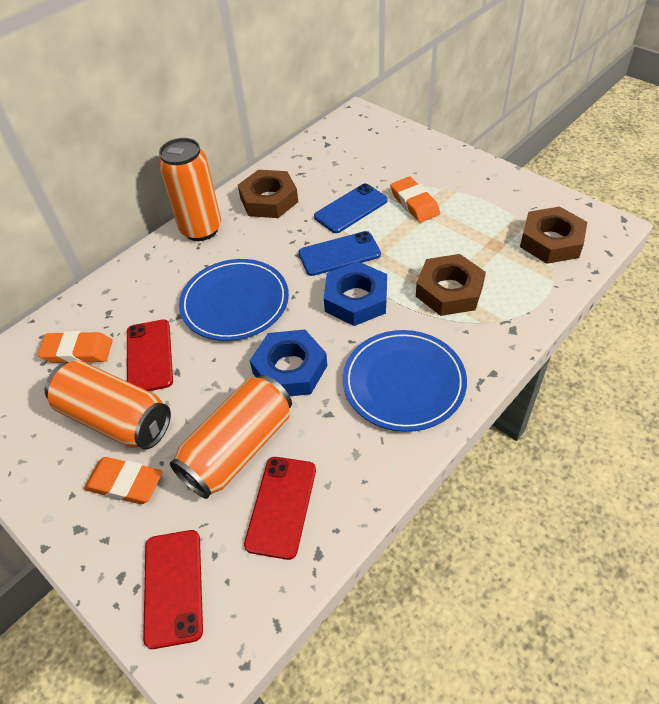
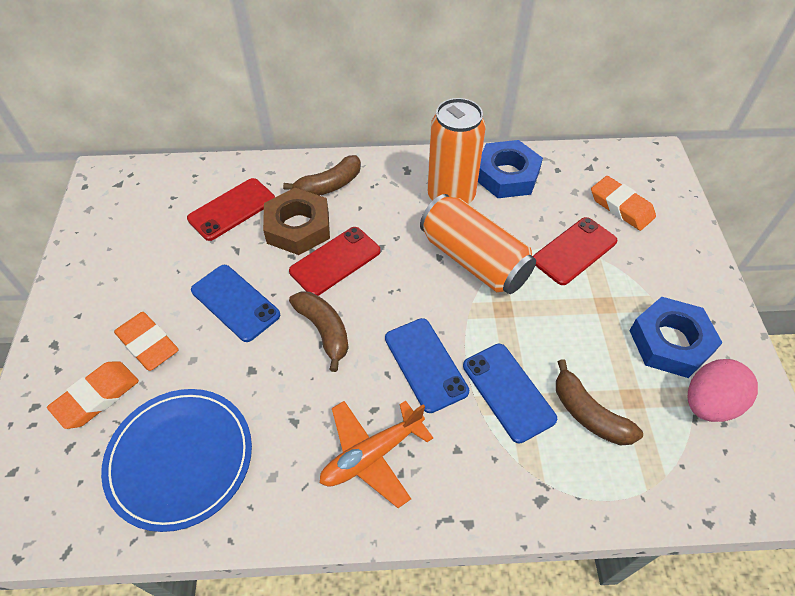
blue phone: [298,231,381,276] [314,184,388,233] = 2 -> [191,265,280,342] [385,318,469,413] [463,344,557,443] = 3
blue plate: [179,259,289,341] [343,330,467,432] = 2 -> [101,389,252,532] = 1
brown banana: none = 0 -> [283,155,361,196] [289,292,349,372] [556,359,643,446] = 3
brown nut: [238,170,298,218] [416,254,486,316] [520,206,587,264] = 3 -> [263,188,330,255] = 1
orange can: [45,360,171,450] [159,138,221,241] [170,375,292,499] = 3 -> [420,194,536,294] [427,98,486,204] = 2
orange plane: none = 0 -> [320,401,433,508] = 1
pink egg: none = 0 -> [688,359,758,422] = 1

